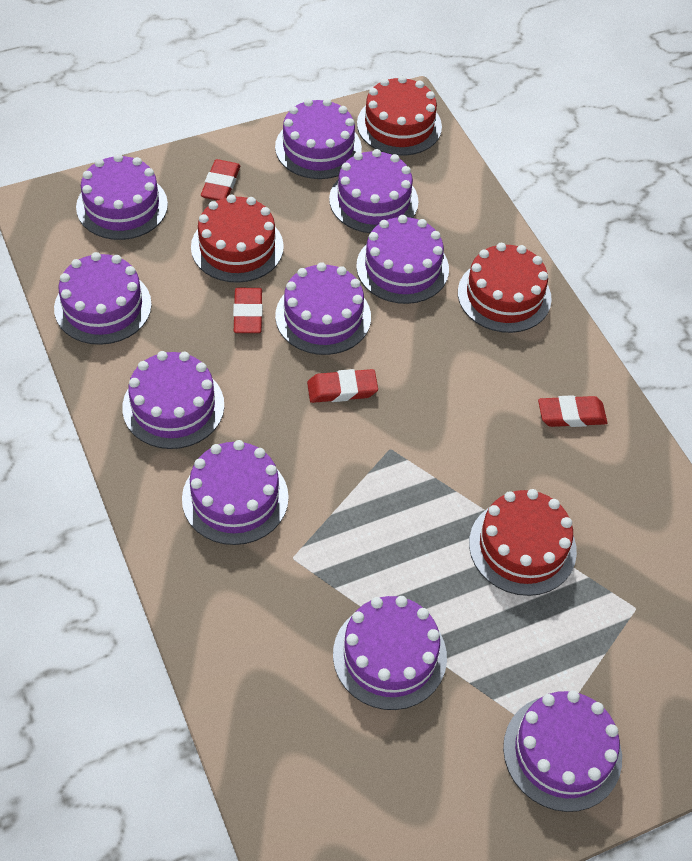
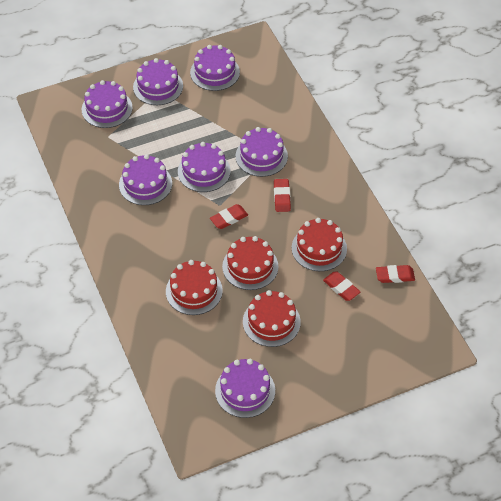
purple cake: [54,252,152,345] [76,154,168,240] [122,351,224,449] [182,440,289,545] [275,98,362,179] [275,262,371,355] [329,149,418,233] [333,596,447,710] [356,215,449,304] [503,691,622,812] = 10 -> [82,80,133,128] [119,154,172,205] [133,58,183,105] [178,142,231,192] [190,45,240,91] [215,359,275,418] [236,127,288,177] = 7

